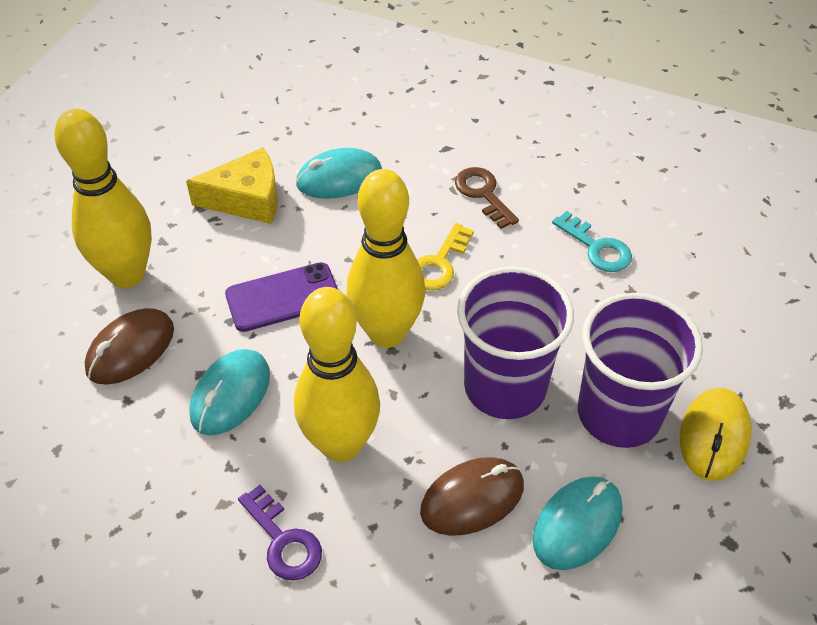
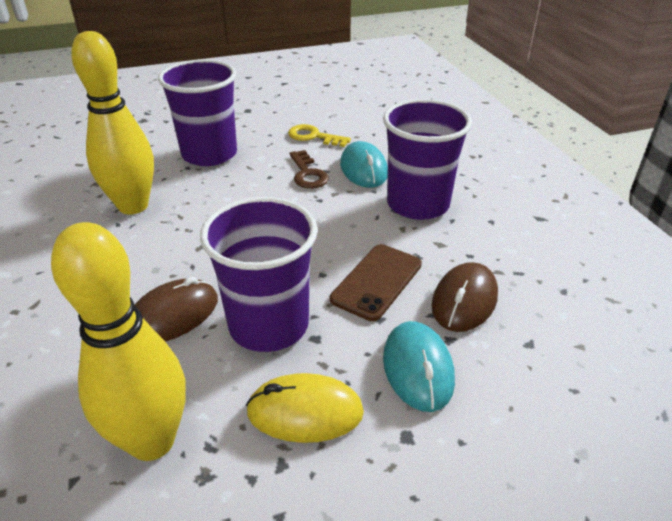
brown phone: none = 0 -> [330,244,422,321] = 1
purple cup: [457,266,574,419] [578,293,703,448] = 2 -> [158,59,237,166] [200,197,318,352] [383,99,472,220] = 3
purple key: [238,485,322,581] = 1 -> none = 0
purple phone: [225,262,338,332] = 1 -> none = 0
turquoise key: [552,211,632,272] = 1 -> none = 0
turquoise mouse: [189,349,270,435] [296,148,382,199] [533,476,622,570] = 3 -> [340,141,388,188] [383,321,455,412] = 2
yellow bowling pin: [55,109,152,288] [294,287,380,462] [347,169,425,348] = 3 -> [51,222,186,461] [71,31,154,215] = 2
yellow cheese: [186,148,278,224] = 1 -> none = 0

